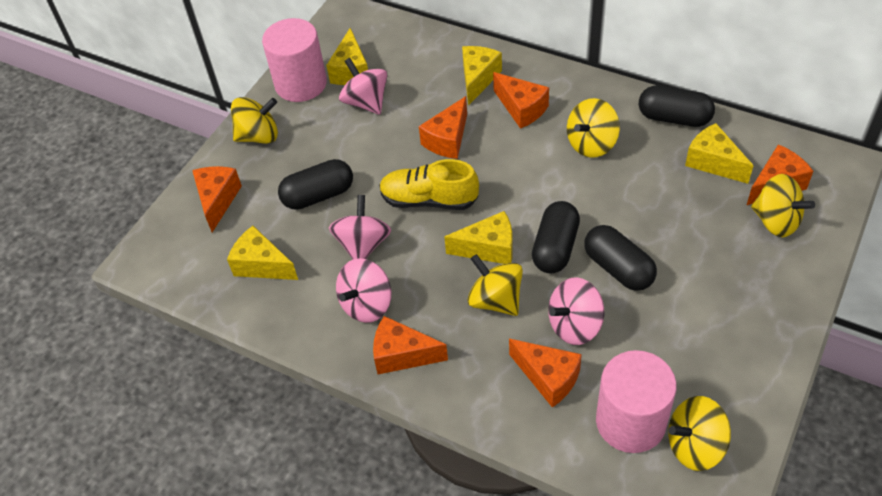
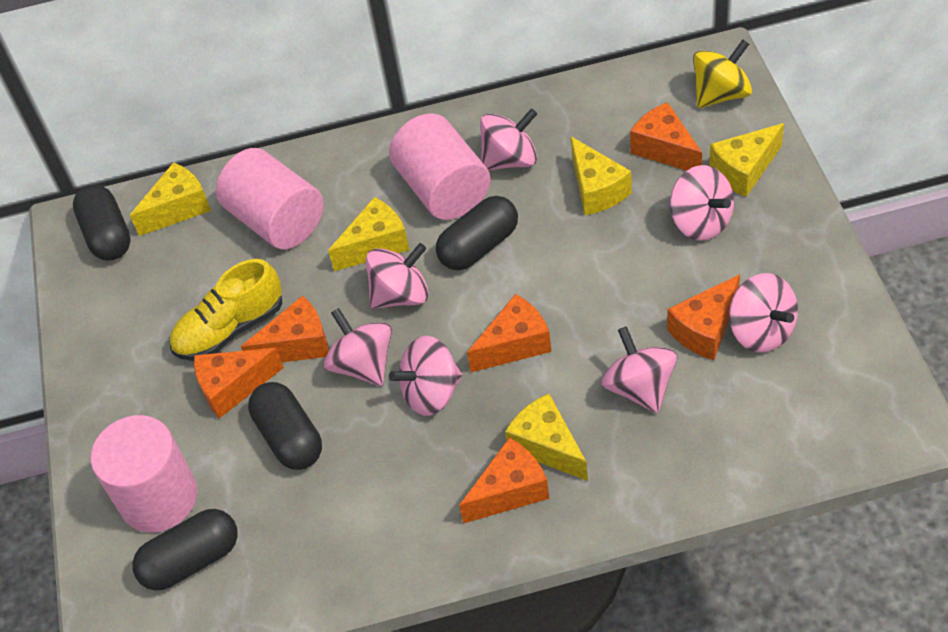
pink cylinder: [262,18,327,102] [596,350,677,453] = 2 -> [91,415,197,533] [216,148,324,250] [389,113,491,220] = 3
pink spinning top: [329,195,391,259] [336,258,391,323] [339,58,387,115] [548,277,604,345] = 4 -> [324,308,392,386] [366,243,429,309] [389,336,463,416] [480,108,537,171] [601,326,677,413] [670,165,734,241] [729,273,798,353] = 7
yellow spinning top: [231,97,278,144] [467,254,523,316] [567,98,620,158] [668,396,731,471] [751,174,815,237] = 5 -> [693,39,752,108] = 1

